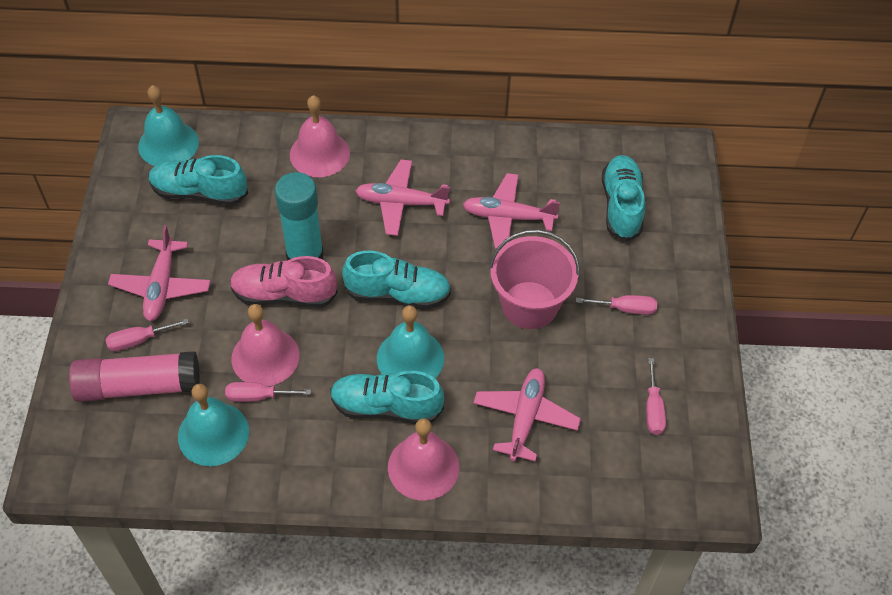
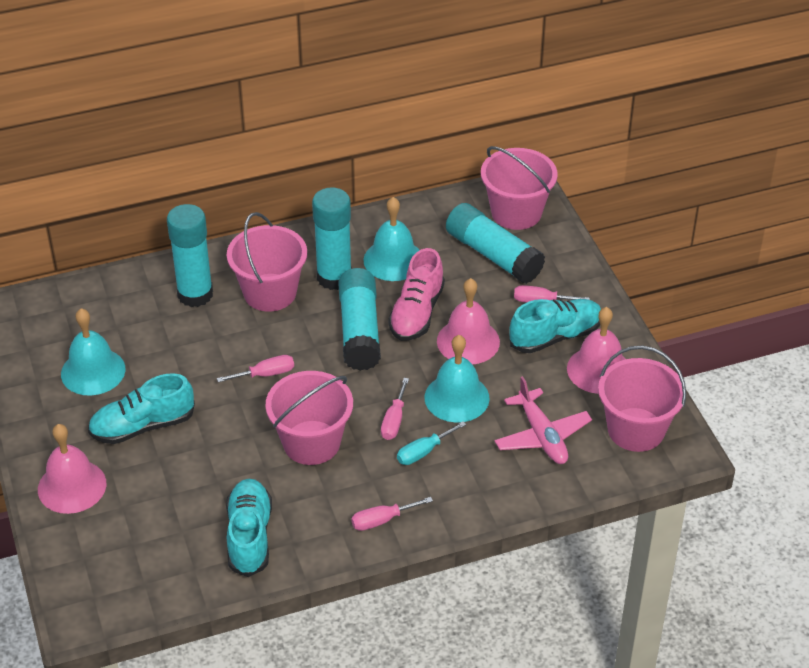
pink bucket: [489,229,580,329] = 1 -> [227,212,307,312] [265,371,353,465] [481,146,557,230] [598,345,686,452] = 4
pink glue stick: [69,351,200,402] = 1 -> none = 0
pink plane: [108,225,210,321] [355,159,450,236] [463,173,560,249] [473,368,581,461] = 4 -> [495,376,592,464] = 1
turquoise glue stick: [275,172,324,260] = 1 -> [167,204,213,307] [312,187,352,290] [338,268,381,371] [446,203,545,284] = 4
turquoise screwdriver: none = 0 -> [397,421,466,465] = 1
turquoise shoe: [149,155,248,205] [330,371,444,424] [342,251,451,309] [602,155,645,241] = 4 -> [88,373,195,444] [226,479,272,577] [509,299,601,353] = 3

